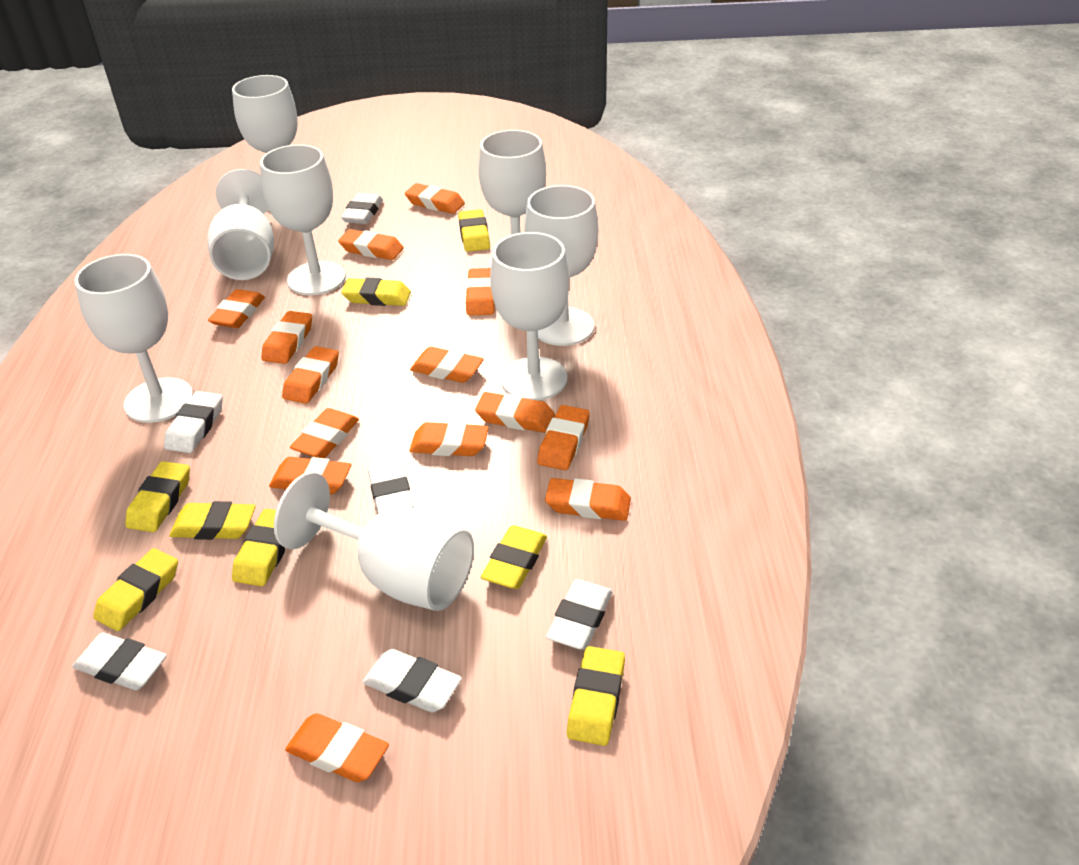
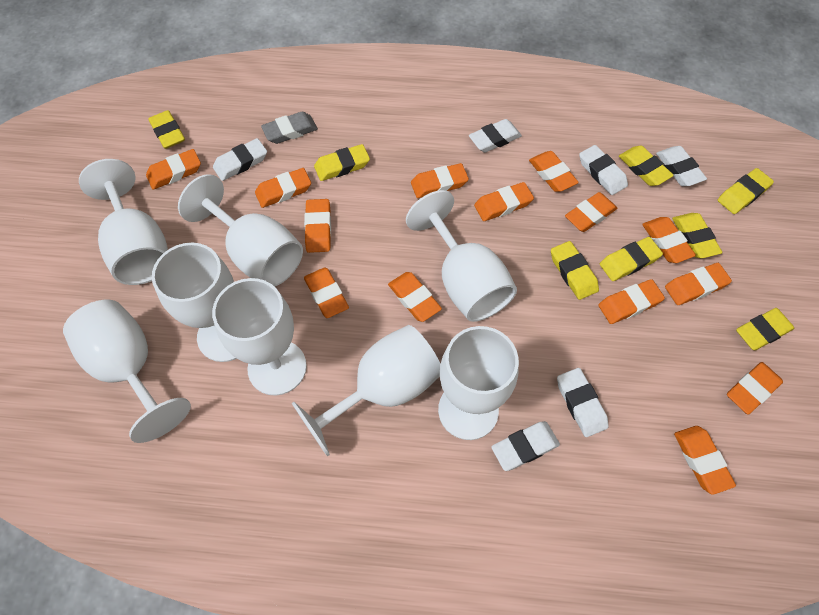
grey eraser: none = 0 -> [261,112,318,144] = 1

